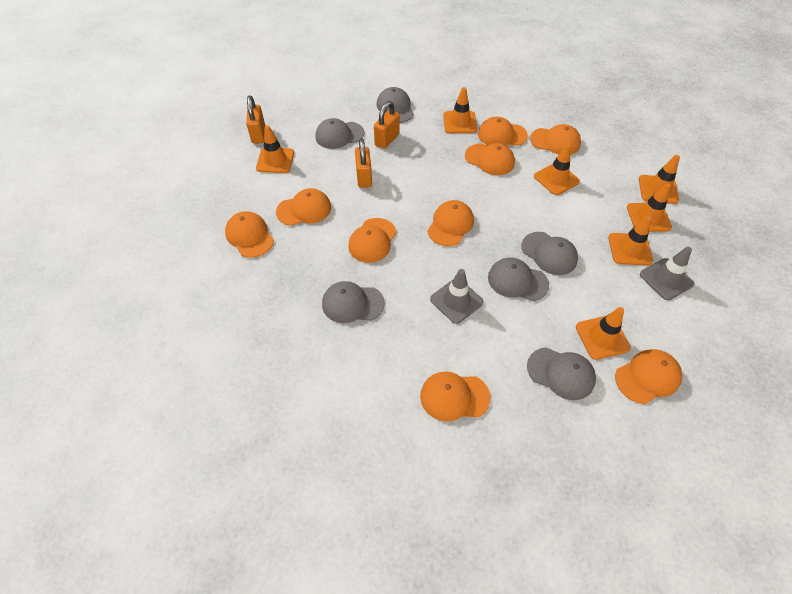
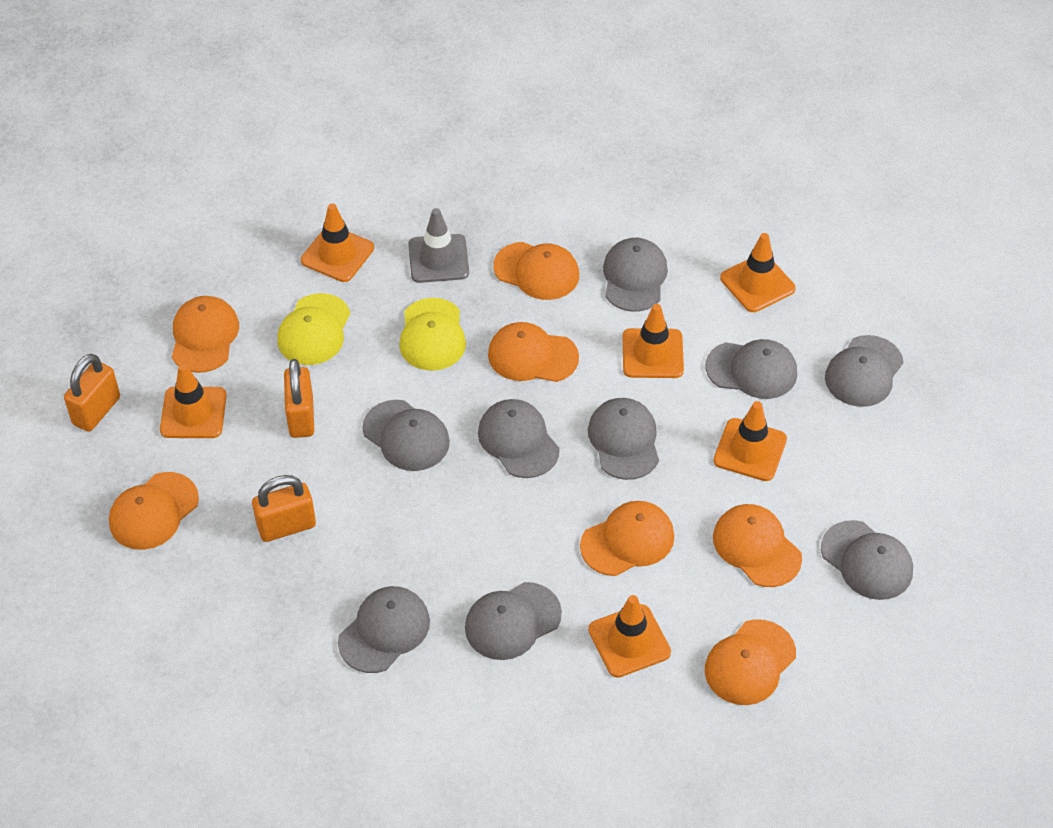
grey cap: [315,118,365,149] [322,281,385,323] [376,87,414,123] [488,258,549,301] [521,232,578,275] [527,347,596,400] = 6 -> [338,586,430,673] [363,400,450,471] [465,582,562,660] [478,399,560,478] [588,398,659,480] [603,238,668,312] [706,339,797,399] [821,520,913,600] [825,335,903,407] = 9
grey traffic cone: [430,269,484,324] [640,247,694,300] = 2 -> [408,208,469,283] = 1
orange cap: [225,211,274,258] [276,188,331,226] [348,218,397,263] [420,371,491,421] [427,200,474,246] [465,143,515,175] [478,117,528,146] [530,124,581,155] [615,349,682,404] = 9 -> [109,472,199,550] [172,296,239,373] [488,322,579,382] [493,242,579,300] [580,501,674,576] [705,619,796,705] [713,504,802,587] = 7
orange traffic cone: [256,125,294,173] [443,87,477,133] [534,144,580,195] [576,307,631,360] [608,216,653,265] [627,183,672,232] [639,155,680,204] = 7 -> [160,364,227,438] [301,204,374,282] [589,595,671,678] [622,304,684,378] [713,401,787,481] [720,233,796,312] = 6
yellow cap: none = 0 -> [277,293,350,365] [399,298,466,371] = 2

